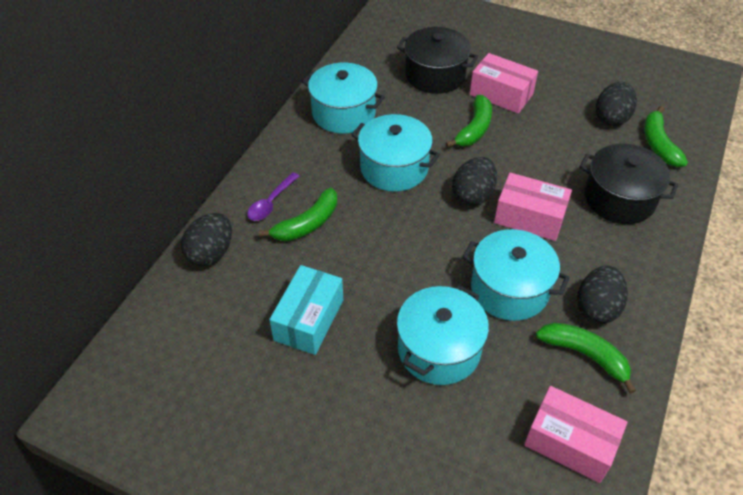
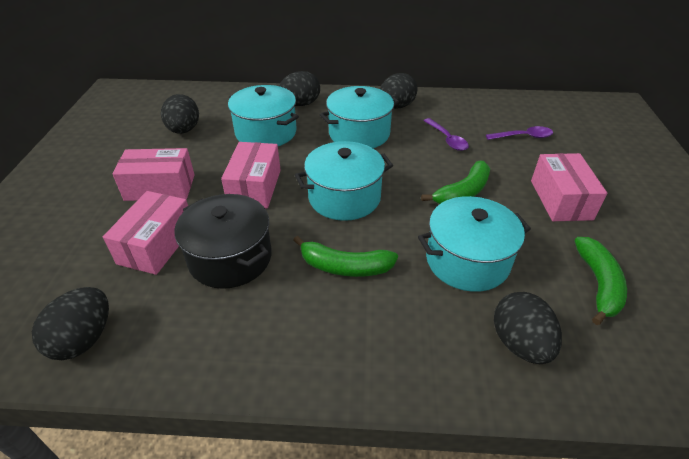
black egg: [181,213,232,266] [452,157,497,206] [577,265,628,324] [596,82,637,126] = 4 -> [32,287,109,360] [161,94,199,134] [279,71,320,106] [380,73,418,109] [494,292,562,364] = 5
black pot: [397,27,478,94] [580,144,678,224] = 2 -> [174,194,272,289] = 1
green banana: [259,188,337,241] [446,95,492,148] [536,323,636,394] [644,106,688,167] = 4 -> [293,236,398,277] [421,161,490,204] [575,237,627,325] = 3
pink box: [470,53,538,114] [494,173,572,241] [524,386,627,483] = 3 -> [103,191,188,275] [112,148,195,201] [221,142,281,208] [531,153,607,221] = 4
purple spoon: [247,172,299,221] = 1 -> [423,118,469,151] [486,126,553,140] = 2
turquoise box: [269,265,343,355] = 1 -> none = 0

